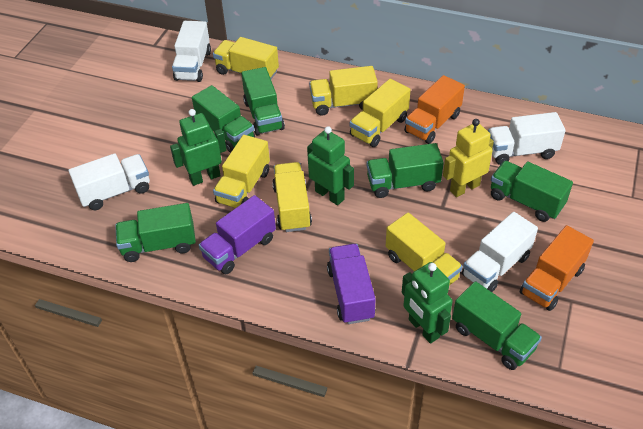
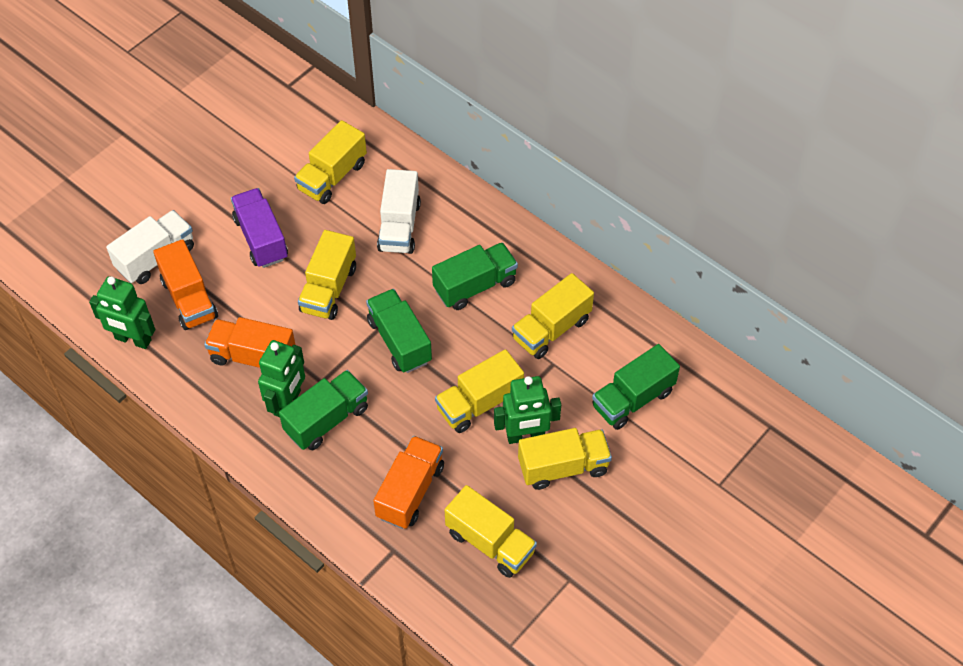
green truck: [115,203,196,262] [192,85,255,153] [241,67,285,135] [367,143,444,198] [452,281,542,370] [491,161,573,222] = 6 -> [279,370,368,450] [366,289,432,373] [432,242,518,310] [592,344,680,430] = 4
orange truck: [404,75,465,144] [520,225,594,311] = 2 -> [153,239,218,330] [204,317,295,368] [373,436,444,529] = 3
purple truck: [199,195,276,274] [327,244,376,324] = 2 -> [231,188,288,268] = 1
white truck: [69,153,150,210] [172,21,211,82] [462,212,538,292] [488,112,566,165] = 4 -> [106,210,194,284] [377,169,421,254] = 2
yellow robot: [443,119,494,197] = 1 -> none = 0

